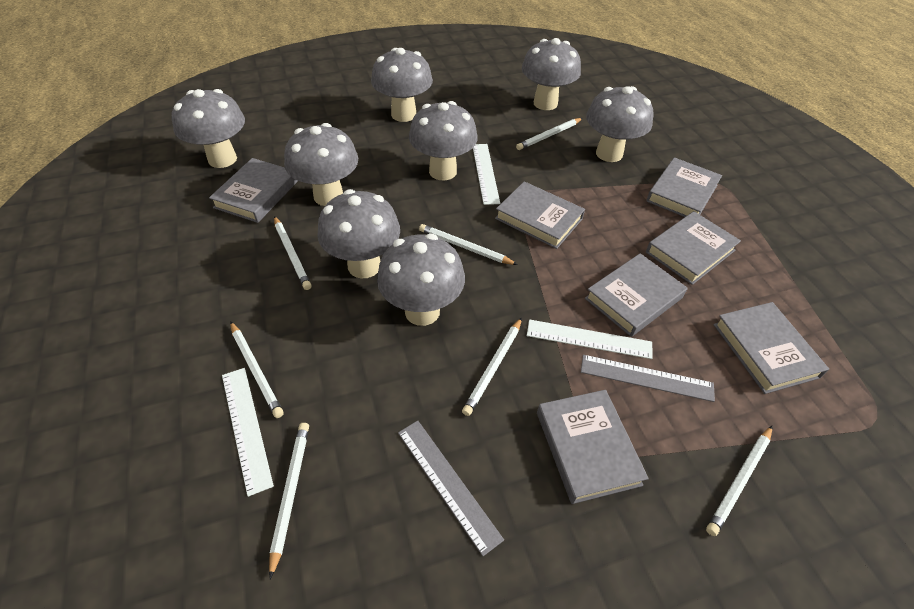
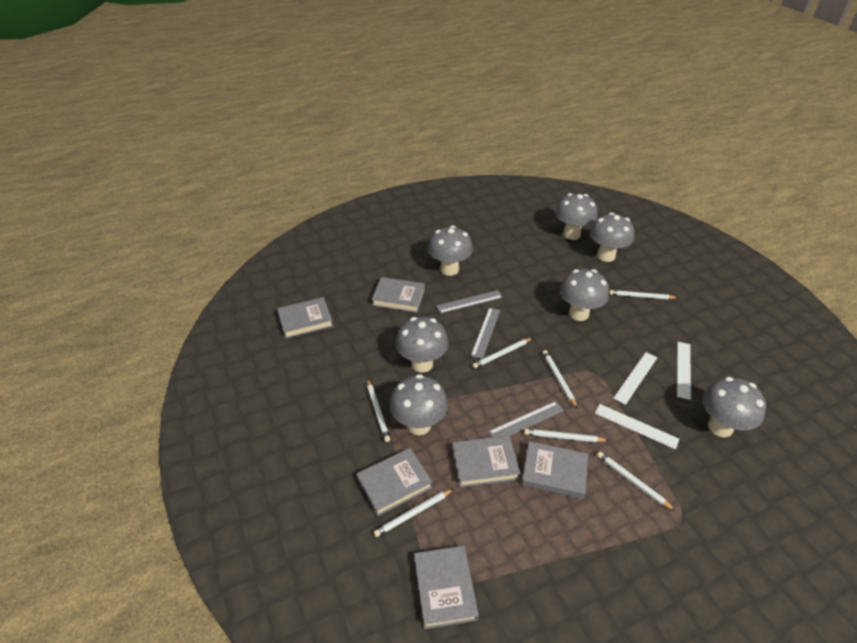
grey book: [209,158,298,223] [495,181,585,249] [537,390,649,504] [585,253,688,337] [646,157,722,217] [646,211,741,285] [713,302,829,394] = 7 -> [277,297,333,339] [357,448,432,516] [372,277,425,313] [414,546,479,629] [452,435,521,487] [522,441,588,499] = 6
grey mushroom: [172,89,245,168] [284,123,358,206] [317,189,400,278] [371,48,433,122] [377,234,465,326] [409,101,478,180] [522,38,581,110] [586,86,653,162] = 8 -> [390,374,448,435] [396,317,448,373] [428,226,473,276] [555,193,598,240] [560,269,609,321] [590,212,634,262] [702,377,766,437] = 7
grey ruler: [398,421,504,556] [581,355,715,402] = 2 -> [437,290,503,314] [471,308,500,359] [488,401,564,437] = 3

